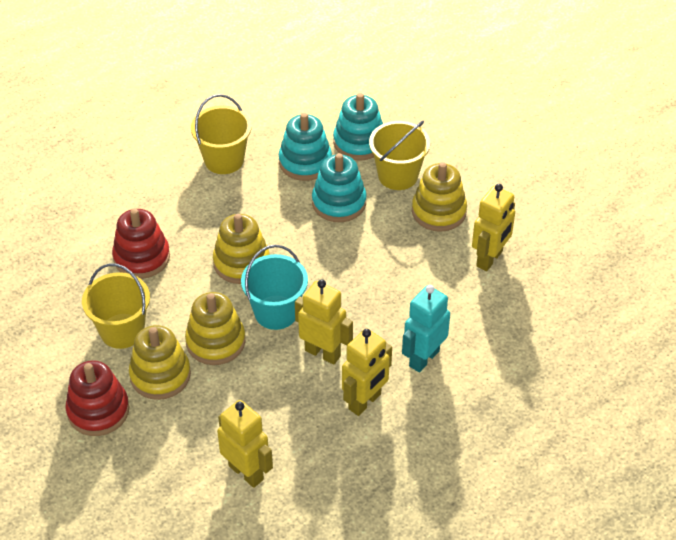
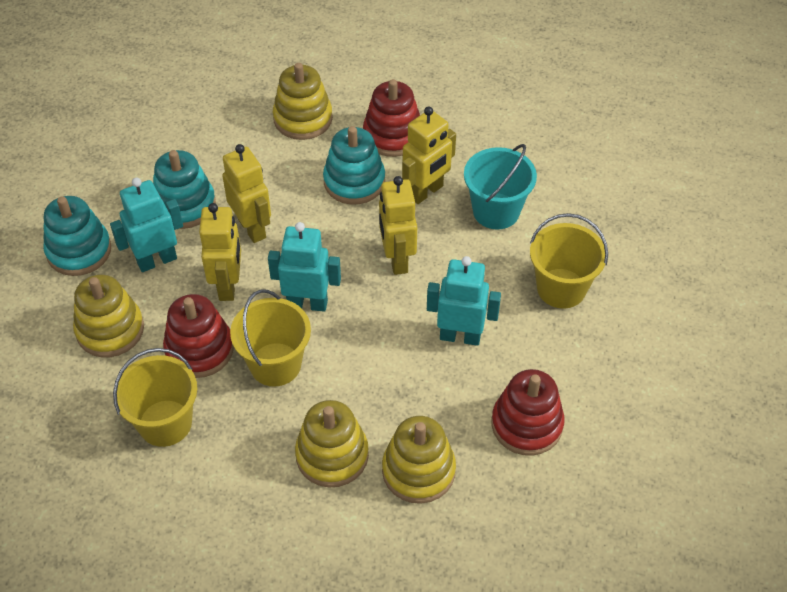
red stacking toy: [66,360,129,436] [112,208,170,279] = 2 -> [163,294,234,378] [363,79,420,157] [492,369,565,456] = 3
turquoise robot: [402,285,450,372] = 1 -> [110,178,183,272] [268,222,341,312] [427,256,501,346] = 3

